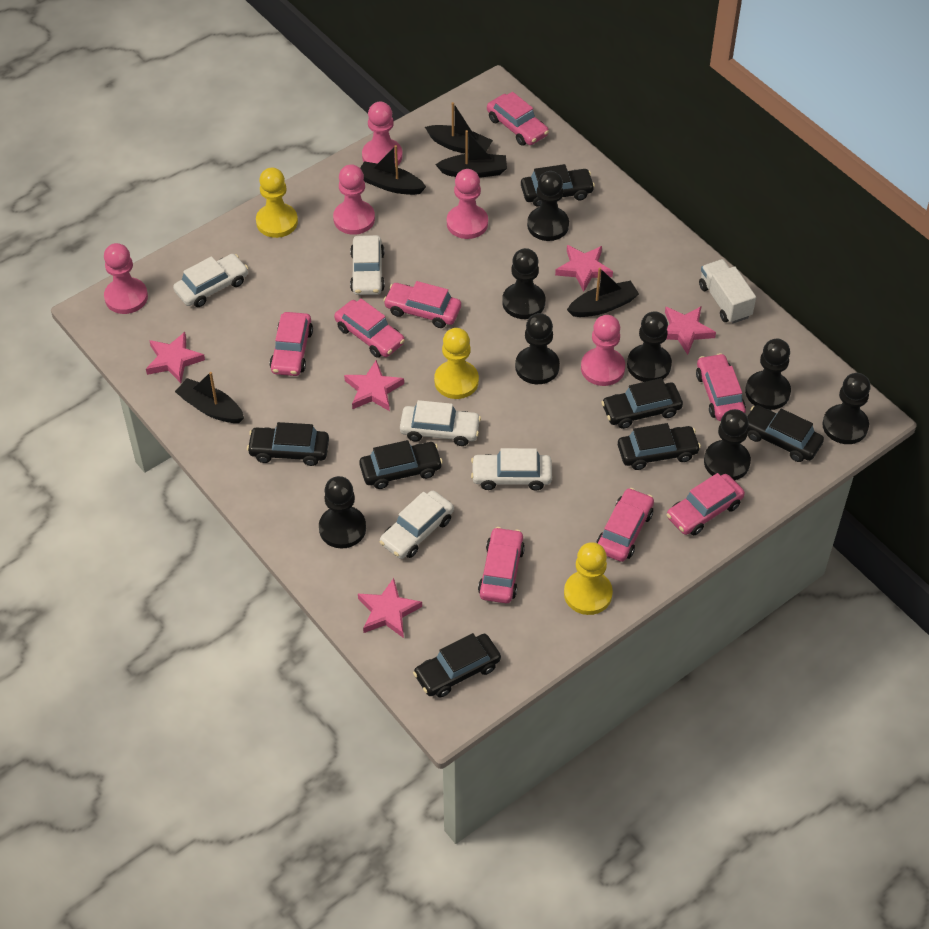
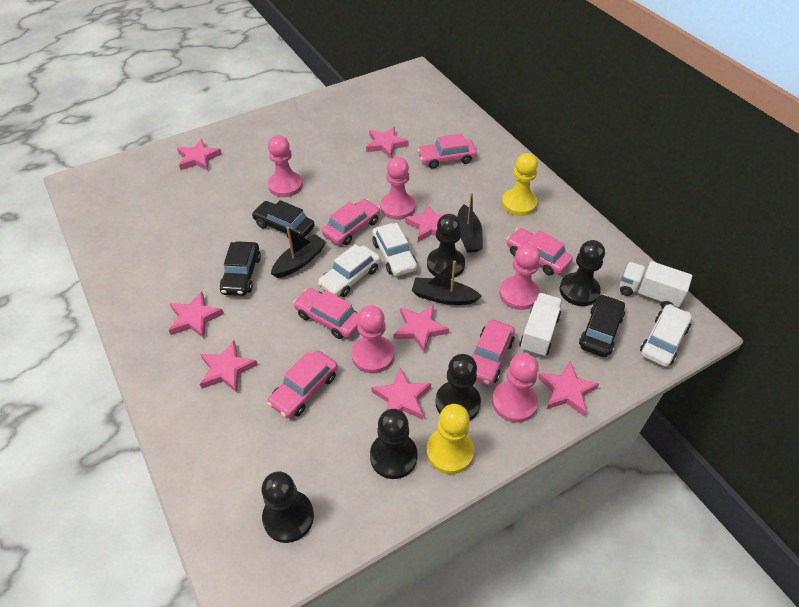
black boat: [175,372,244,423] [360,145,426,195] [425,102,493,154] [435,130,507,178] [567,268,639,317] = 5 -> [271,227,326,278] [412,260,482,305] [457,192,483,253] = 3
black car: [247,422,329,466] [359,440,443,489] [413,633,501,697] [521,164,595,207] [601,378,683,429] [618,423,701,470] [747,405,824,462] = 7 -> [220,241,261,296] [252,200,314,241] [579,294,625,357] = 3
black pawn: [319,476,366,548] [502,248,545,319] [515,313,560,384] [527,171,569,241] [627,311,672,382] [704,409,751,481] [745,339,791,410] [822,373,871,444] = 8 -> [262,471,314,543] [370,409,418,479] [427,214,465,279] [435,354,481,420] [560,240,605,306] = 5
pink car: [270,312,313,376] [334,299,405,358] [383,281,461,328] [478,527,525,603] [487,92,549,146] [597,488,654,562] [667,473,745,535] [696,353,746,421] = 8 -> [267,351,338,418] [293,288,359,339] [322,199,380,245] [417,134,477,169] [472,319,515,386] [506,228,573,275] = 6
pink star: [146,332,205,383] [344,360,404,411] [358,578,422,638] [555,245,613,292] [665,306,716,355] = 5 -> [169,291,224,338] [177,139,222,171] [200,341,258,392] [366,127,409,158] [371,368,431,420] [394,304,449,352] [405,204,452,242] [538,361,599,416] = 8
white car: [173,254,248,307] [350,235,385,295] [380,491,454,559] [400,400,481,446] [471,448,552,490] = 5 -> [318,244,380,297] [372,223,417,276] [640,304,692,367] = 3
white truck: [699,259,756,323] = 1 -> [519,293,562,357] [620,261,692,308] = 2
yellow pawn: [256,168,298,238] [434,328,479,399] [564,542,613,615] = 3 -> [426,404,474,474] [502,153,538,216] = 2

